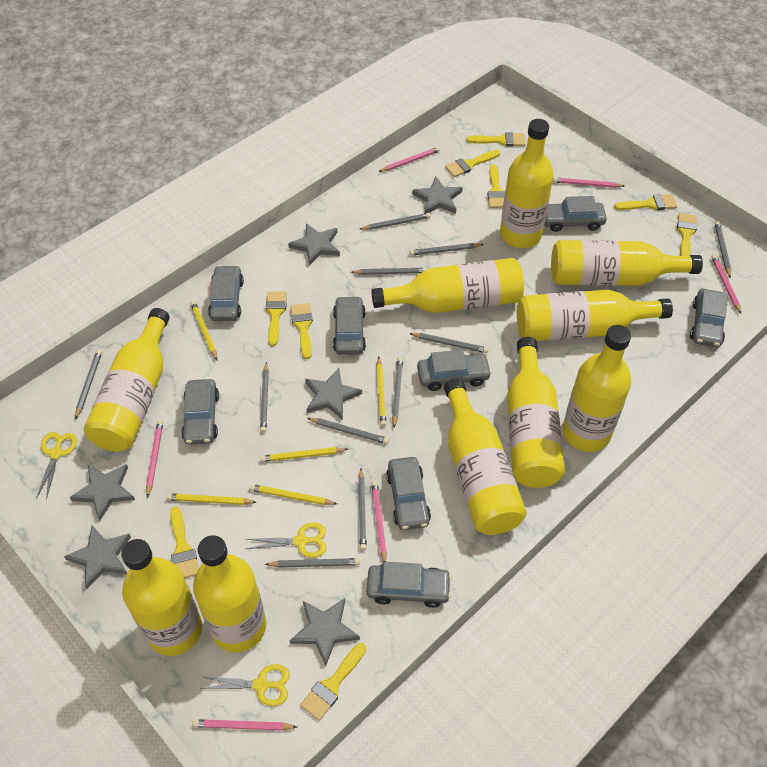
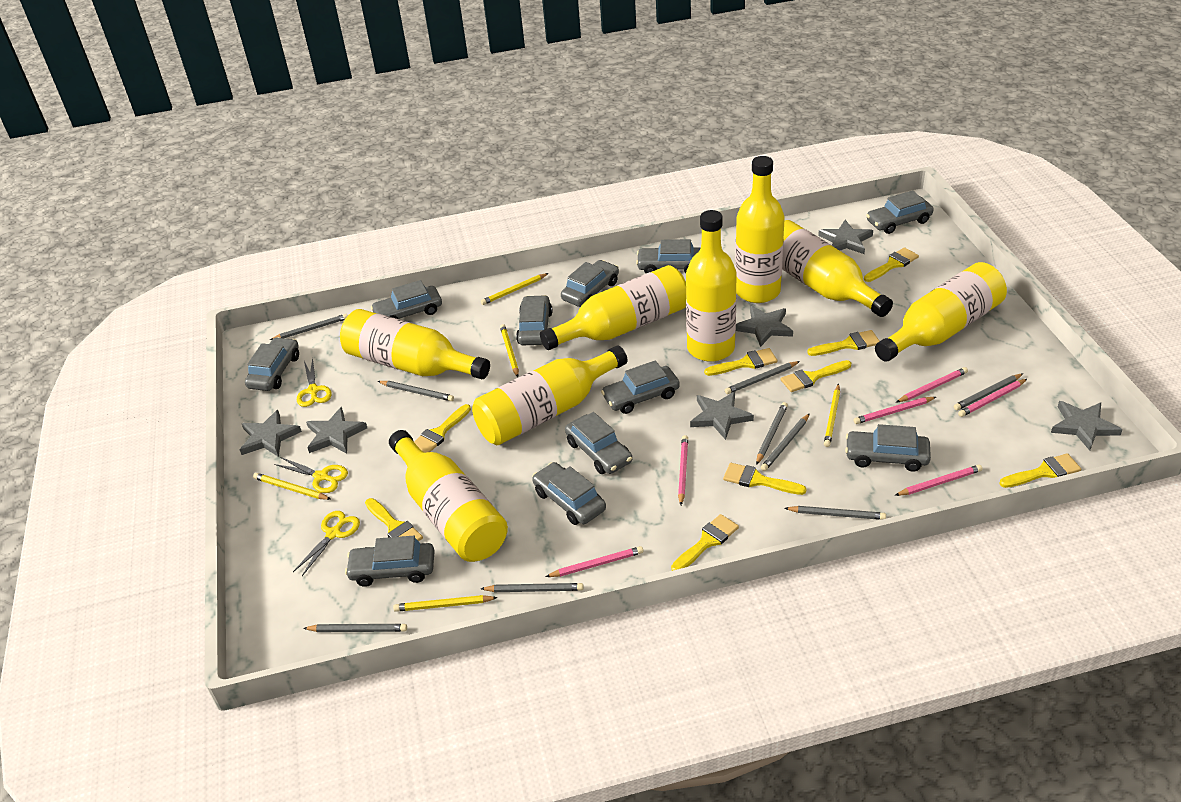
grey car: [181,379,219,445] [208,265,244,321] [333,296,366,355] [367,562,452,608] [386,457,431,530] [417,350,492,391] [544,196,607,232] [690,289,727,347] = 8 -> [245,337,299,391] [345,536,435,587] [371,280,442,319] [516,295,552,345] [532,462,606,525] [561,260,619,307] [565,412,632,474] [601,360,680,414] [636,239,701,273] [845,424,931,472] [866,190,934,234] = 11
grey pencil: [75,350,102,419] [260,362,269,433] [265,558,360,568] [307,418,389,444] [351,268,427,275] [358,468,367,551] [360,213,431,230] [392,357,403,428] [409,333,488,353] [410,243,484,255] [715,221,731,278] = 11 -> [270,314,348,340] [303,624,407,632] [378,381,454,401] [481,583,584,592] [725,361,800,394] [756,402,788,465] [761,413,810,471] [784,506,886,520] [954,373,1024,410] = 9
yellow bottle: [84,308,170,452] [121,539,202,656] [193,535,266,653] [371,258,524,313] [444,378,527,535] [500,119,554,248] [507,337,565,488] [517,290,673,341] [551,240,703,286] [562,325,631,452] = 10 -> [340,309,490,379] [389,430,508,562] [472,345,628,445] [540,265,686,350] [686,210,737,362] [735,156,785,303] [782,220,893,317] [875,262,1007,362] = 8

